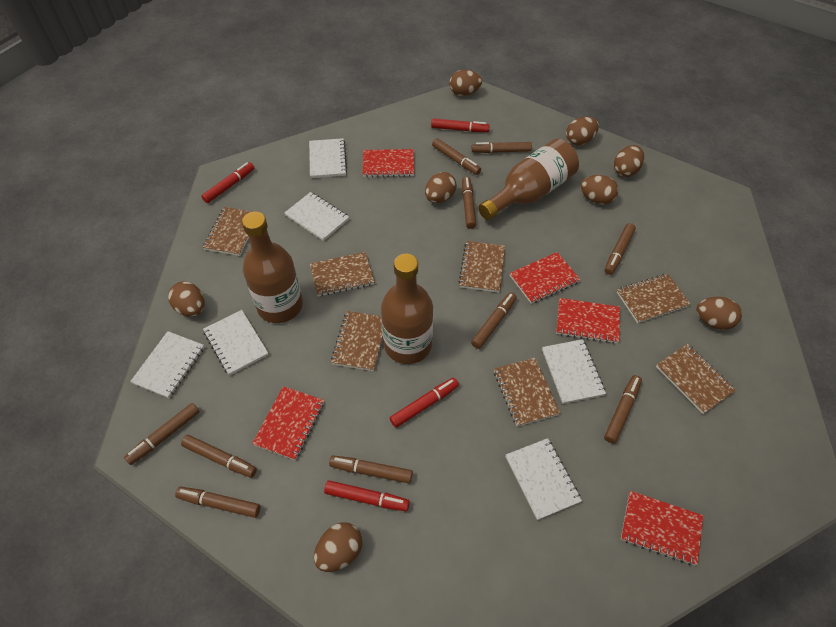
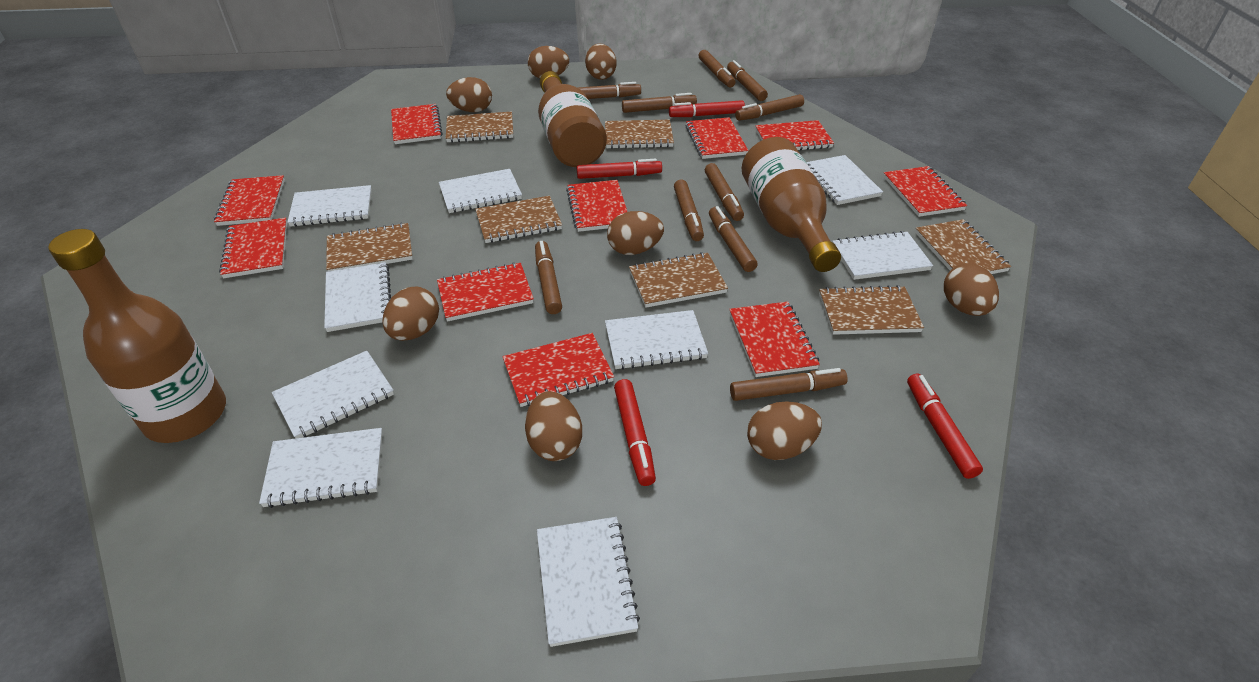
red notebook: [252,386,324,460] [362,149,414,177] [510,252,580,304] [556,298,620,344] [621,491,703,565] = 5 -> [214,175,285,226] [219,218,287,278] [391,104,442,144] [437,262,534,322] [503,333,614,407] [566,180,627,232] [685,117,748,159] [729,302,820,377] [755,120,834,151] [883,166,967,217] = 10
white notebook: [130,331,205,398] [203,310,268,376] [284,192,349,241] [309,138,347,178] [506,438,582,520] [542,339,606,404] = 6 -> [259,428,383,508] [272,351,394,438] [287,185,372,227] [324,262,391,332] [439,169,522,213] [537,517,640,647] [605,310,708,370] [806,155,883,205] [832,231,933,280] = 9

